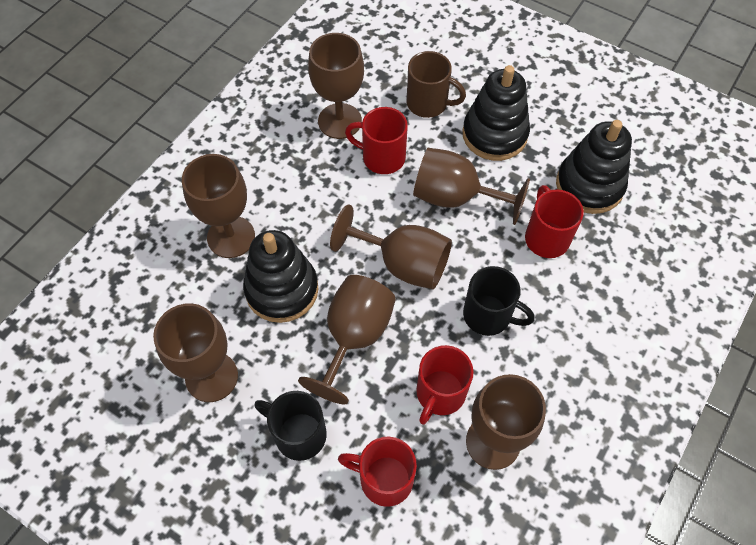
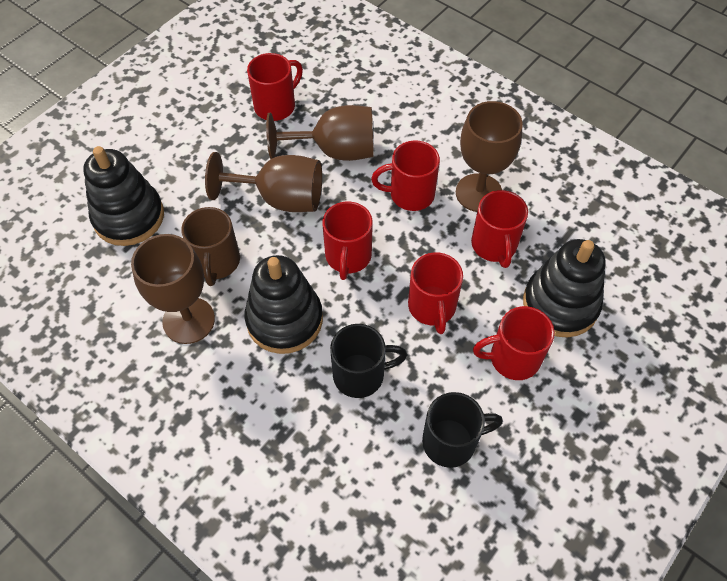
brown goblet: [153,303,238,402] [182,154,255,258] [298,275,396,404] [308,33,364,139] [330,205,452,289] [413,148,530,225] [466,374,546,470] = 7 -> [131,234,215,344] [205,152,322,212] [266,105,374,161] [456,101,523,212] = 4
red mug: [338,437,417,507] [345,107,408,174] [416,345,474,425] [525,185,584,258] = 4 -> [247,53,303,121] [322,202,373,280] [371,141,440,211] [408,252,463,334] [471,190,528,268] [473,306,555,380] = 6

